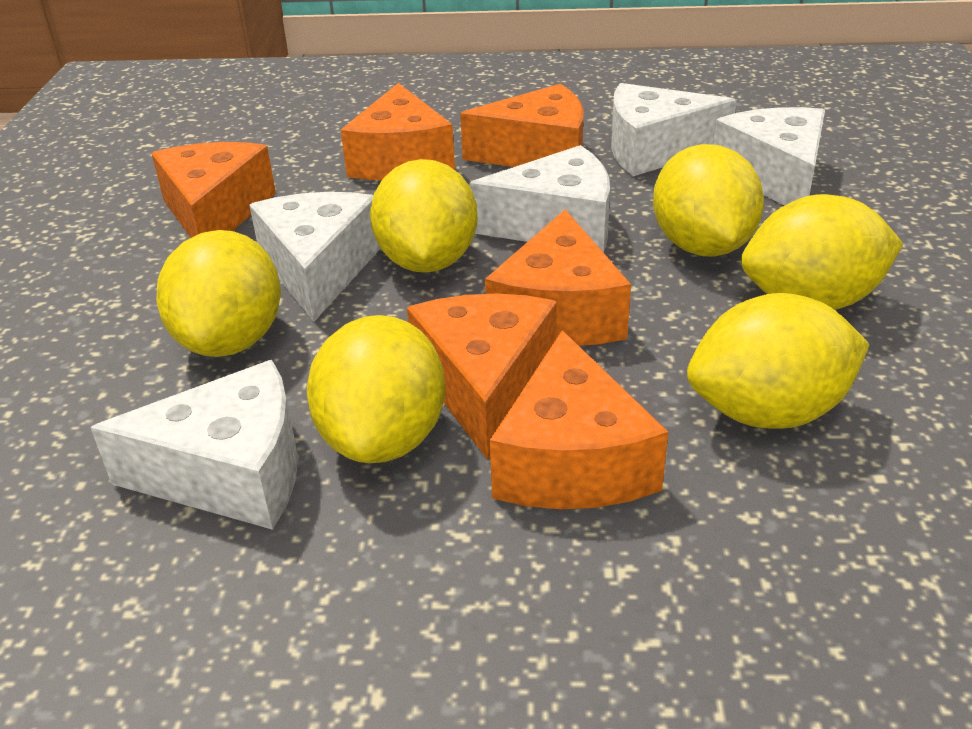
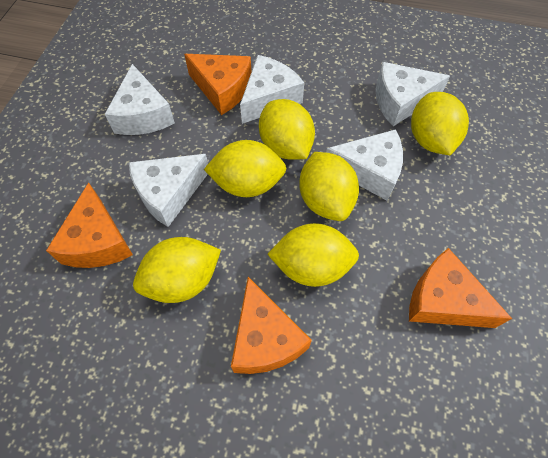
orange cheese: [151,142,276,238] [341,83,455,180] [407,294,557,459] [460,84,584,167] [485,209,631,346] [490,330,668,509] = 6 -> [46,182,133,268] [184,54,251,115] [231,277,312,374] [409,248,512,328] = 4

